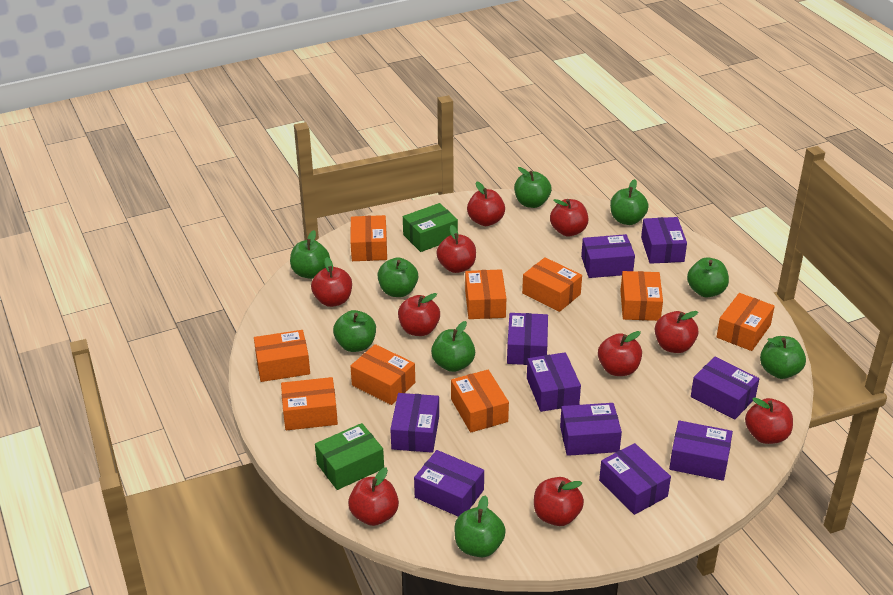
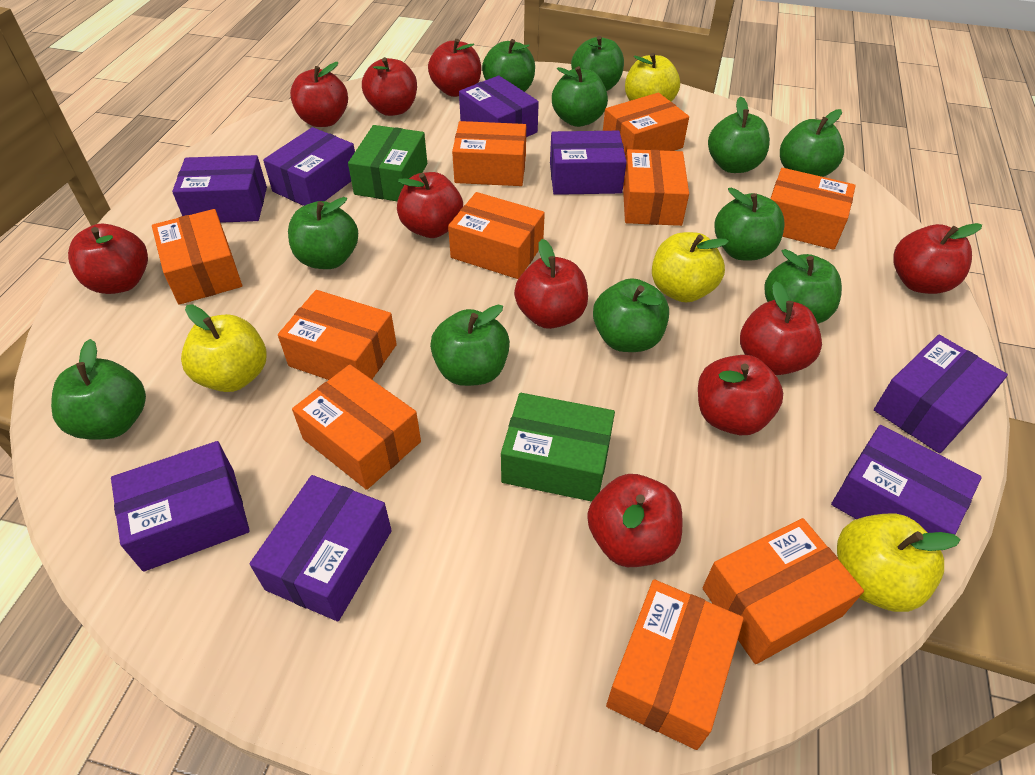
green apple: [290,230,330,279] [333,310,376,352] [378,257,418,297] [431,321,475,372] [454,495,506,557] [514,167,551,208] [610,179,649,225] [687,257,729,298] [760,336,806,379] = 9 -> [51,339,146,439] [288,197,358,269] [430,304,510,386] [482,39,535,92] [552,66,608,127] [571,36,624,91] [593,278,669,352] [708,97,770,173] [715,187,785,261] [765,249,842,324] [780,109,844,177] = 11
orange box: [254,330,310,382] [281,377,338,430] [350,344,415,405] [351,215,387,261] [451,370,509,433] [465,269,506,319] [522,257,582,312] [620,271,663,321] [717,293,775,351] = 9 -> [152,209,242,305] [278,290,397,380] [292,364,421,490] [448,192,545,279] [452,121,526,186] [603,93,689,157] [606,579,744,750] [623,149,689,226] [702,518,864,664] [771,168,856,250] = 10
purple box: [390,393,439,453] [414,450,484,517] [507,313,548,365] [527,352,581,412] [560,403,622,456] [581,234,635,278] [599,443,671,515] [641,217,687,264] [669,420,733,481] [691,357,759,420] = 10 -> [111,441,250,572] [172,155,267,223] [250,475,392,621] [263,127,355,206] [459,75,539,137] [550,131,627,195] [831,425,982,534] [874,335,1008,453] = 8
yellow apple: none = 0 -> [181,304,267,392] [625,53,680,102] [652,232,729,303] [837,514,961,612] = 4

